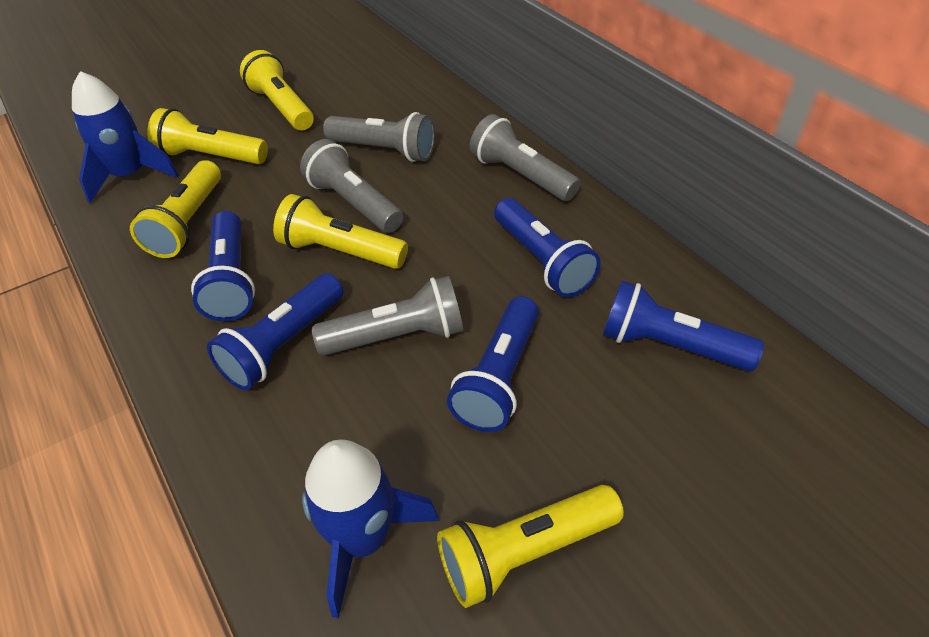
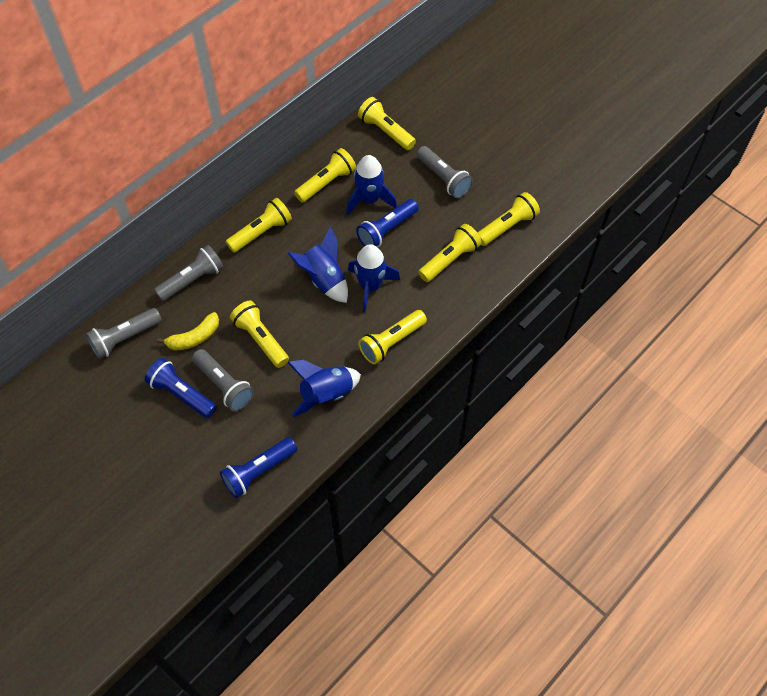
blue flashlight: [191,211,255,321] [207,273,343,390] [447,296,539,432] [494,198,601,297] [603,280,764,371] = 5 -> [145,358,217,418] [220,437,297,498] [356,199,419,247] = 3
blue rocket: [72,71,179,203] [302,440,439,618] = 2 -> [287,226,348,303] [287,360,361,417] [346,155,397,215] [348,244,400,312] = 4
yellow banana: none = 0 -> [157,312,219,351] = 1
yellow flashlight: [130,160,221,258] [147,108,268,164] [240,50,314,130] [273,194,408,269] [437,485,624,608] = 5 -> [226,198,292,253] [230,300,289,368] [294,148,356,203] [358,97,416,150] [358,310,427,364] [418,224,482,282] [477,192,540,246] = 7

